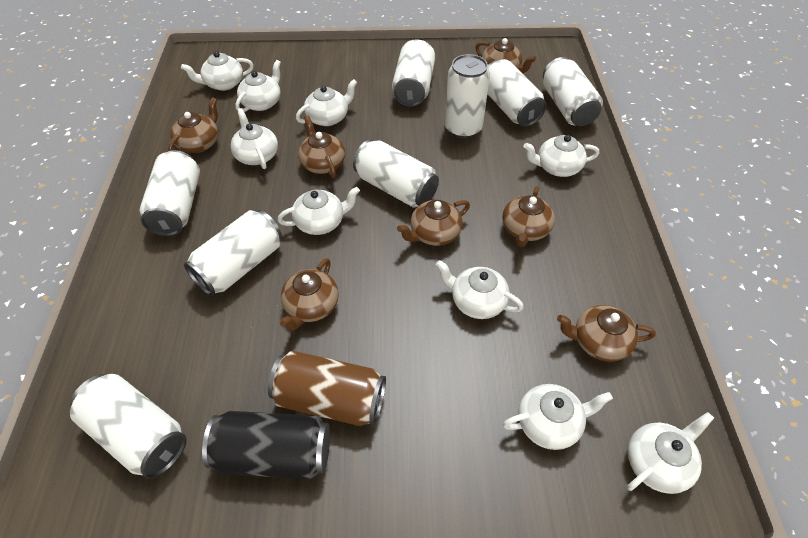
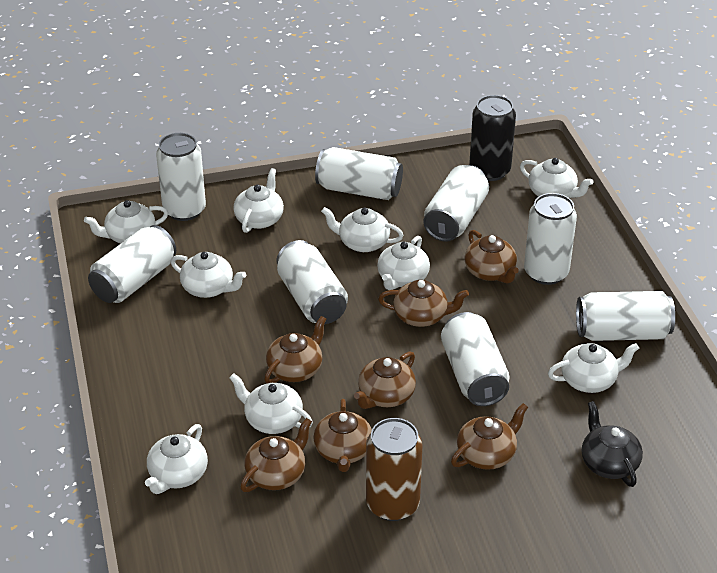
black teapot: none = 0 -> [582,401,643,487] = 1

